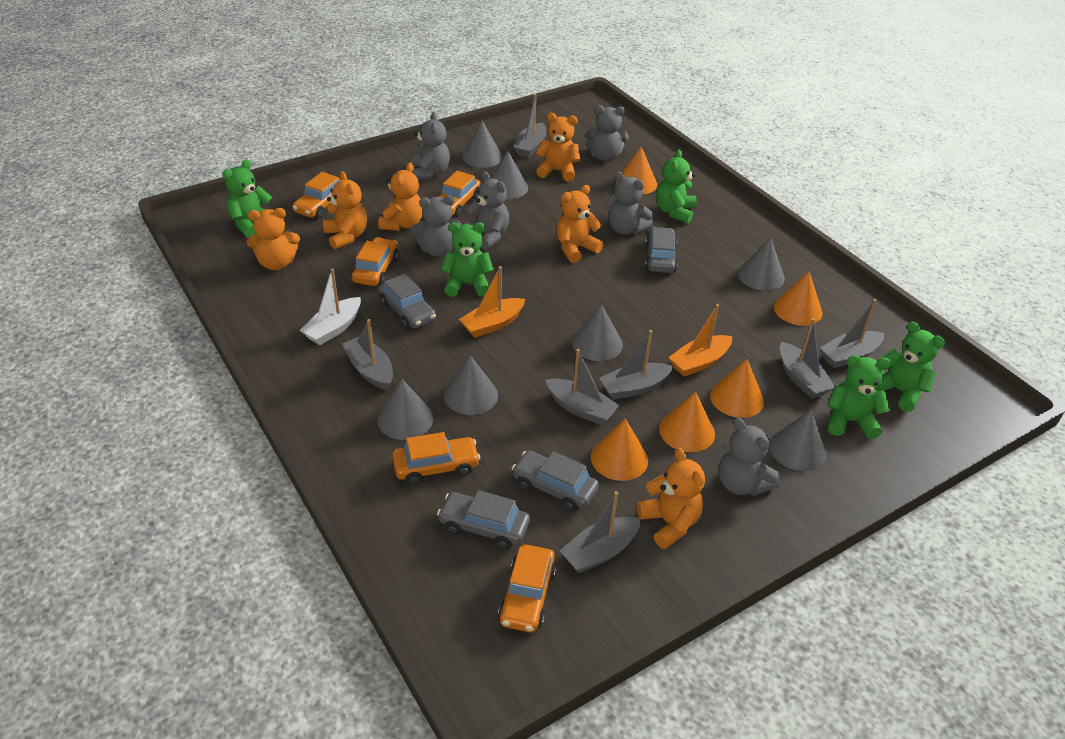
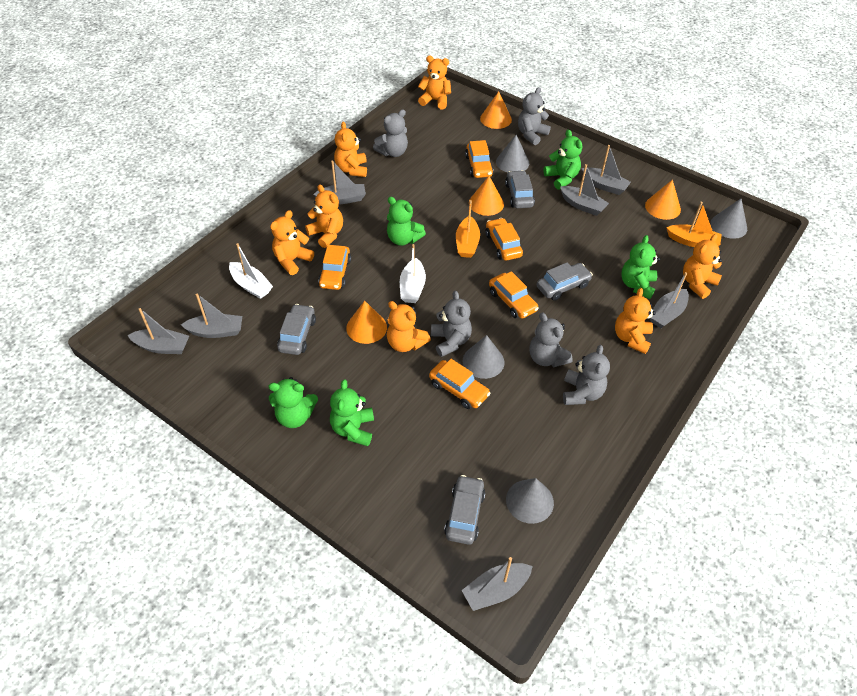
grey cone: [377,379,433,440] [444,355,498,415] [462,121,502,168] [491,151,528,199] [572,304,623,361] [738,238,785,291] [769,410,827,471] = 7 -> [463,335,504,379] [496,135,529,172] [506,478,554,524] [711,199,747,239] = 4
grey teddy bear: [411,195,461,257] [412,112,450,180] [462,171,509,250] [585,105,629,161] [609,171,654,235] [719,418,780,496] = 6 -> [373,109,408,157] [431,291,472,357] [518,87,551,145] [529,312,573,367] [563,345,610,405] = 5
orange cone: [591,419,648,481] [616,146,657,194] [659,391,715,452] [710,359,764,418] [774,271,822,326] = 5 -> [346,301,387,344] [469,176,504,216] [480,91,512,129] [645,180,681,220] = 4
orange teddy bear: [247,208,300,270] [323,171,367,250] [378,162,423,231] [536,113,580,182] [556,185,604,263] [637,448,705,549] = 6 -> [270,210,314,275] [305,184,343,248] [334,122,367,177] [387,301,431,352] [418,55,451,109] [615,288,656,354] [683,234,722,299] = 7
white boat: [300,268,361,345] = 1 -> [229,243,273,299] [400,244,426,303] = 2

